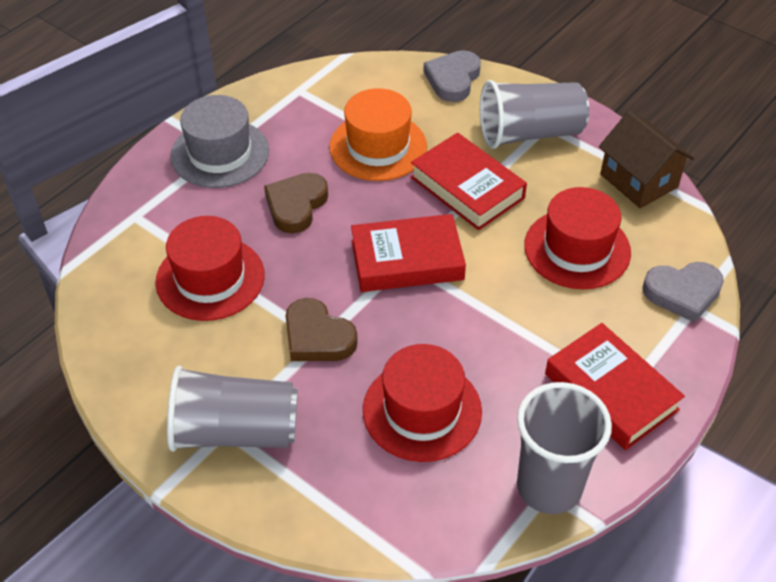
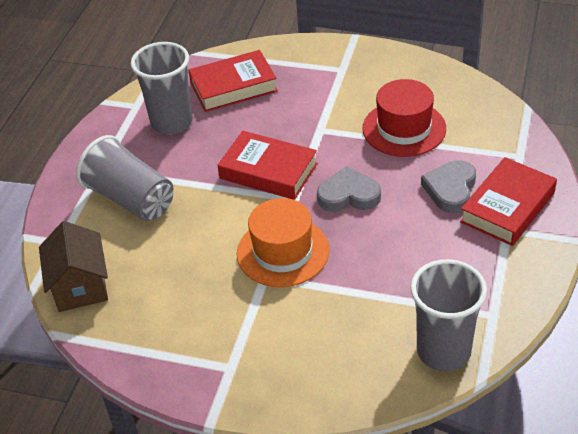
brown heart: [264,173,328,233] [286,298,358,361] = 2 -> none = 0
grey hat: [170,95,269,188] = 1 -> none = 0
red hat: [155,216,265,321] [363,344,482,462] [524,187,631,289] = 3 -> [362,79,446,157] = 1

